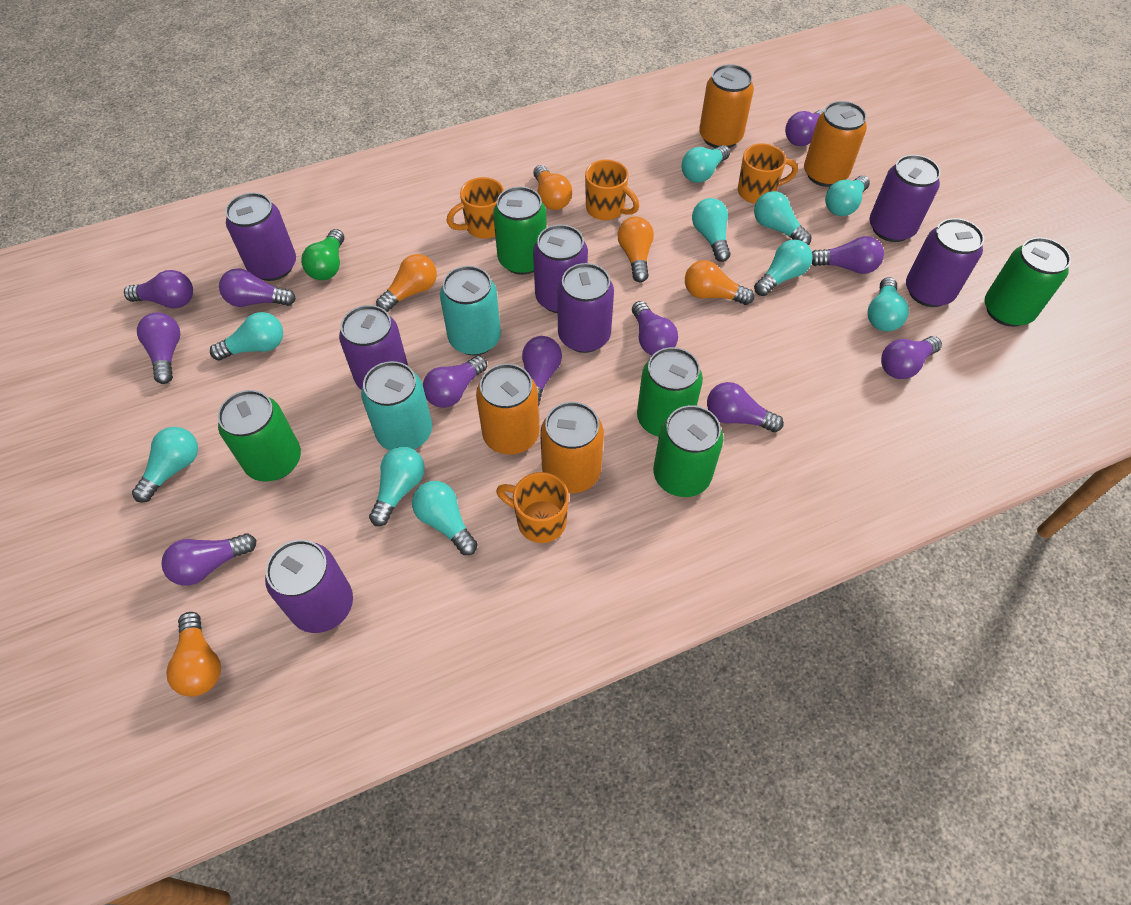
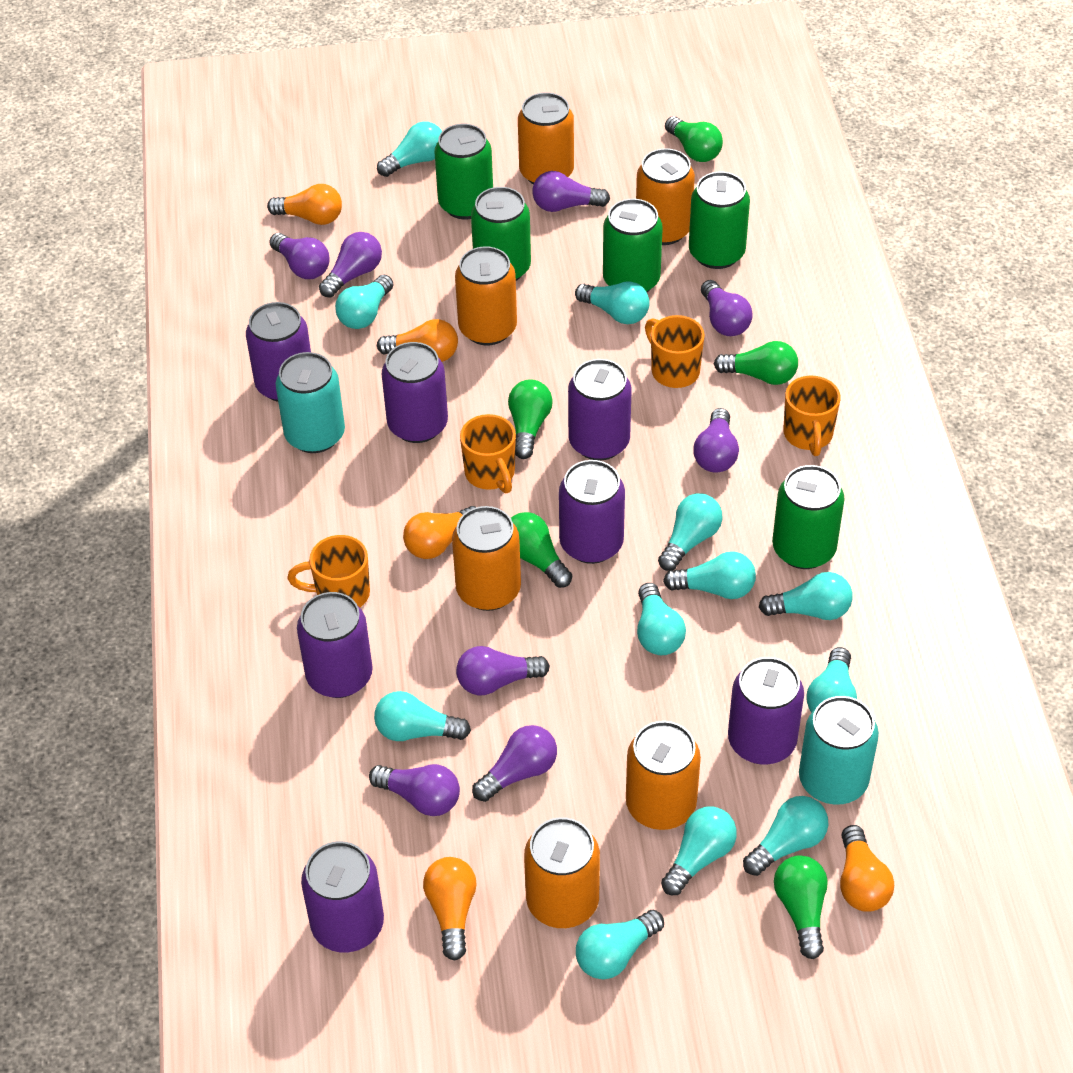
green light bulb: [301,229,344,280] = 1 -> [508,379,553,459] [511,512,572,588] [665,116,723,162] [714,341,798,385] [774,855,828,959] = 5
orange can: [476,364,539,454] [540,402,604,493] [699,64,754,148] [804,101,867,187] = 4 -> [452,506,521,611] [455,246,517,345] [518,92,574,185] [524,817,600,928] [626,721,701,830] [636,148,695,245] = 6
purple light bulb: [124,270,193,309] [137,312,180,384] [161,533,256,586] [219,268,296,307] [423,355,487,408] [522,336,562,406] [632,301,678,355] [707,382,784,432] [785,109,824,146] [811,236,884,274] [881,336,942,379] = 11 -> [269,233,330,279] [319,232,382,298] [369,764,460,816] [456,646,550,695] [472,725,557,802] [532,171,610,212] [693,408,739,473] [701,280,753,336] = 8
turquoise light bulb: [132,427,198,503] [210,312,283,360] [369,447,425,526] [412,481,478,555] [682,145,730,183] [692,198,731,262] [754,191,812,245] [754,239,813,296] [825,175,870,216] [868,277,909,331] = 10 -> [335,275,394,329] [374,691,471,741] [377,121,442,177] [575,281,650,324] [576,910,664,979] [637,583,686,655] [658,493,722,571] [661,807,737,895] [663,551,756,599] [743,796,828,876] [759,572,853,620] [806,647,857,713] = 12

